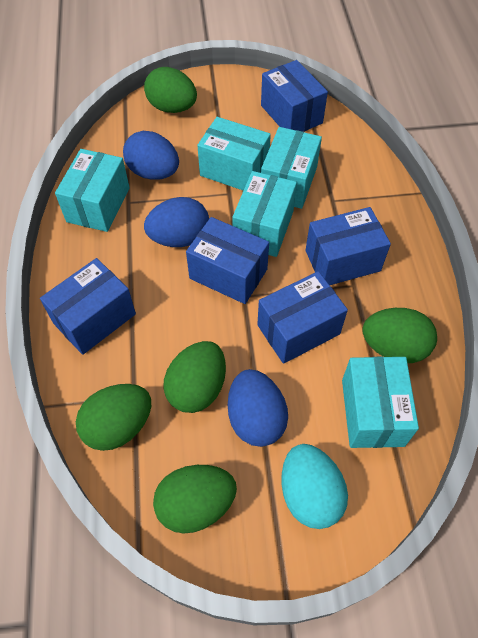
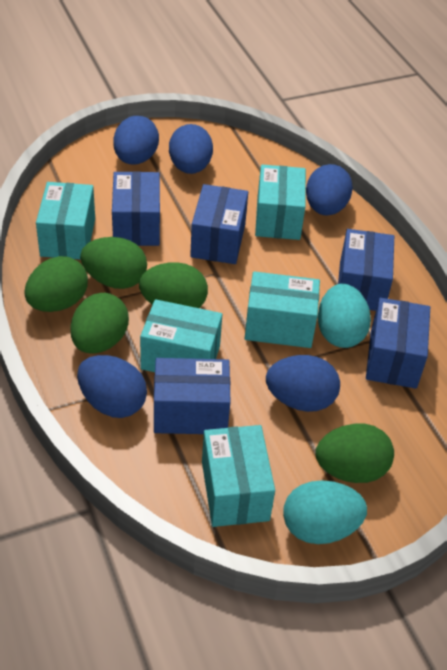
blue egg: [123,131,179,180] [144,197,209,247] [228,369,288,447] = 3 -> [77,355,147,418] [113,116,159,165] [169,124,213,174] [266,355,340,412] [306,164,353,215] = 5
turquoise egg: [282,444,348,529] = 1 -> [283,480,367,544] [318,283,371,348] = 2

